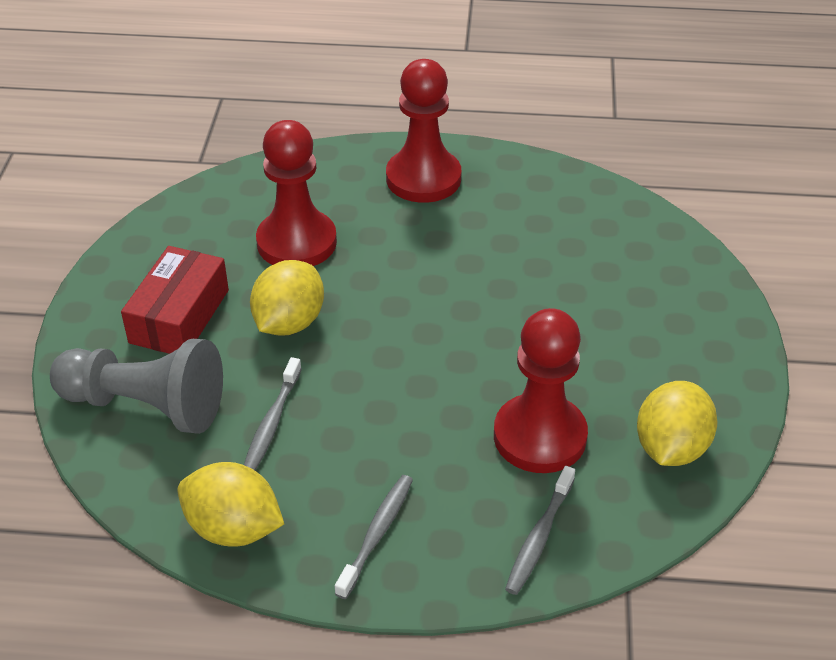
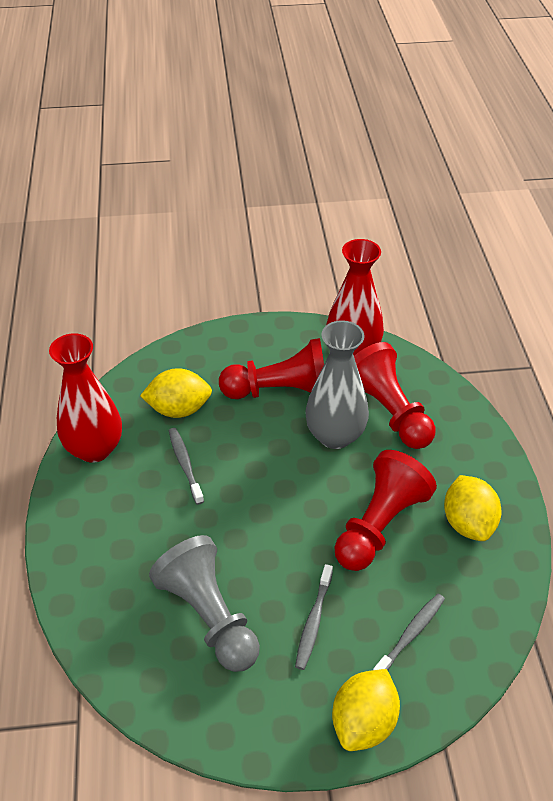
grey vase: none = 0 -> [305,320,369,449] = 1
red box: [121,246,229,354] = 1 -> none = 0
red vase: none = 0 -> [49,333,122,463] [326,239,384,356] = 2

